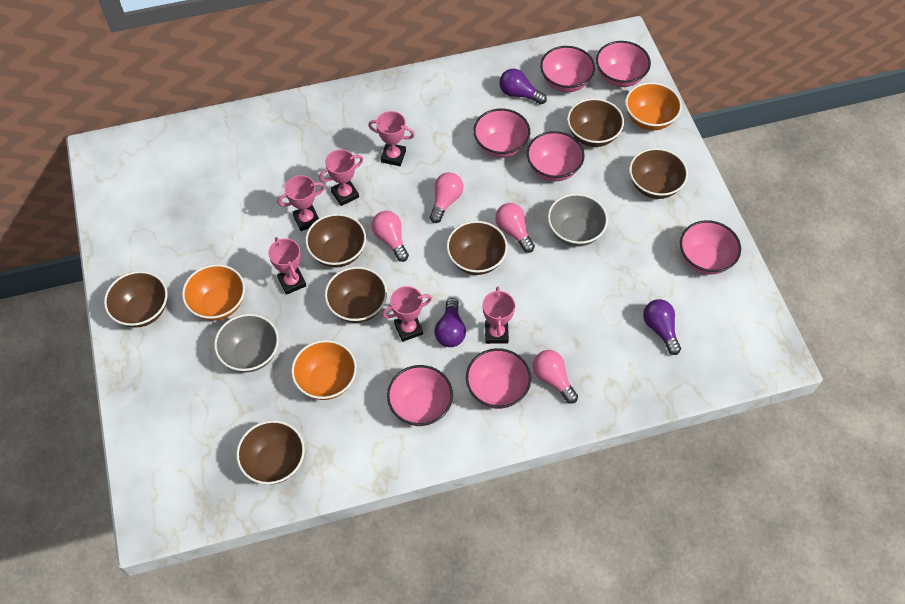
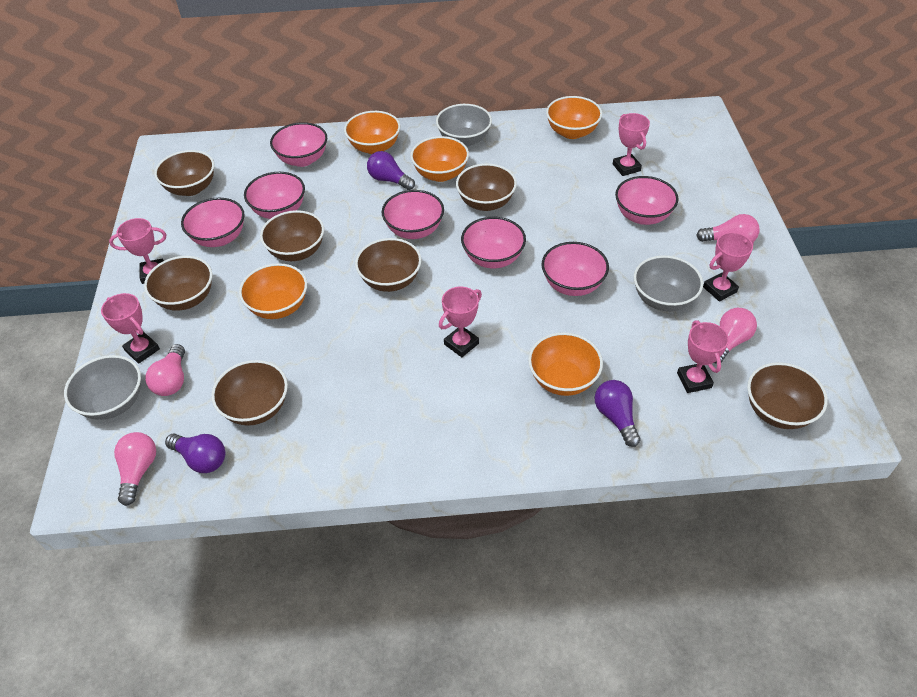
grey bowl: [214,314,279,373] [548,193,608,247] = 2 -> [64,355,141,420] [436,104,492,147] [634,256,703,311] = 3
orange bowl: [182,264,245,320] [291,340,357,400] [625,82,682,130] = 3 -> [239,263,307,319] [344,111,400,154] [410,136,469,182] [528,332,603,396] [546,96,602,139] = 5

